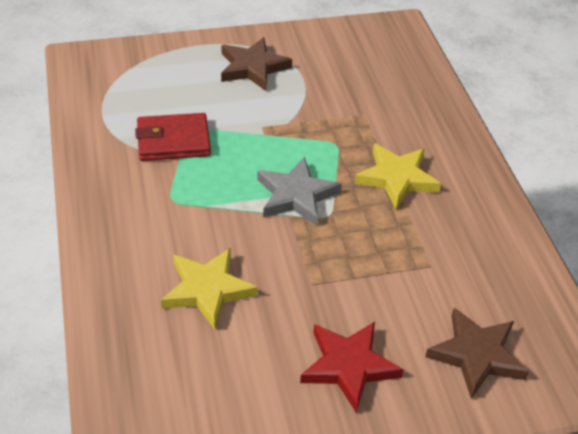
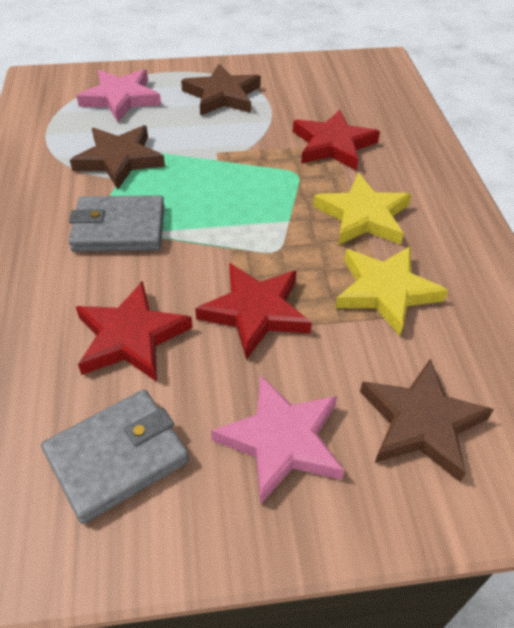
brown star: [221,37,292,91] [425,308,529,399] = 2 -> [70,125,165,190] [181,64,261,116] [360,359,494,482] = 3
grey star: [257,157,342,226] = 1 -> none = 0
grey wallet: none = 0 -> [41,389,189,524] [69,195,164,252] = 2
pink star: none = 0 -> [77,69,161,122] [211,375,344,505] = 2
red star: [300,322,404,413] = 1 -> [76,281,193,382] [195,263,312,360] [293,110,380,171] = 3
red wallet: [135,113,211,161] = 1 -> none = 0

